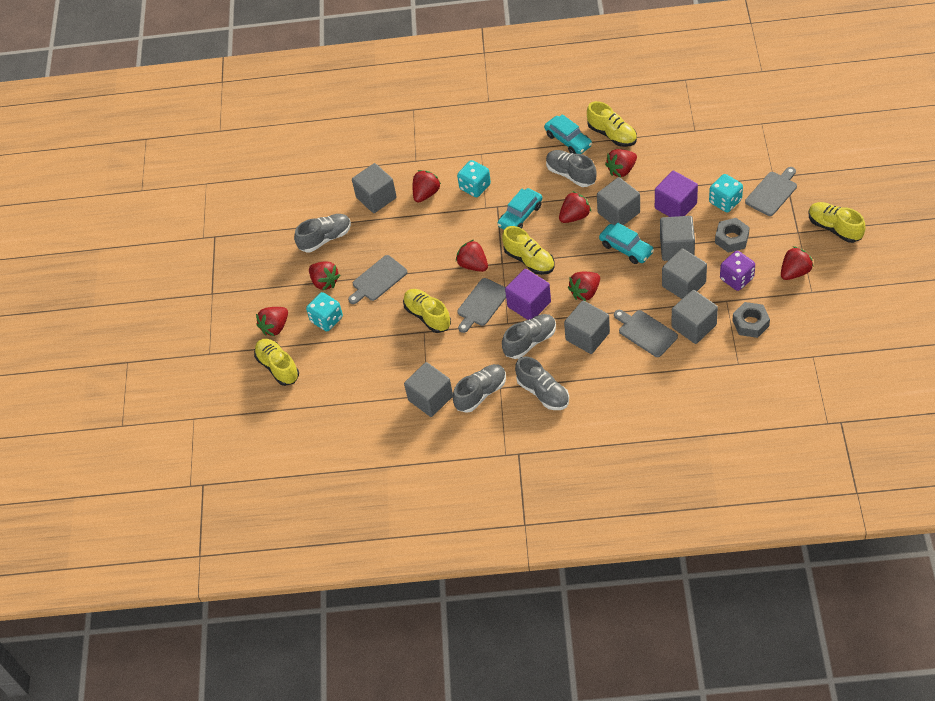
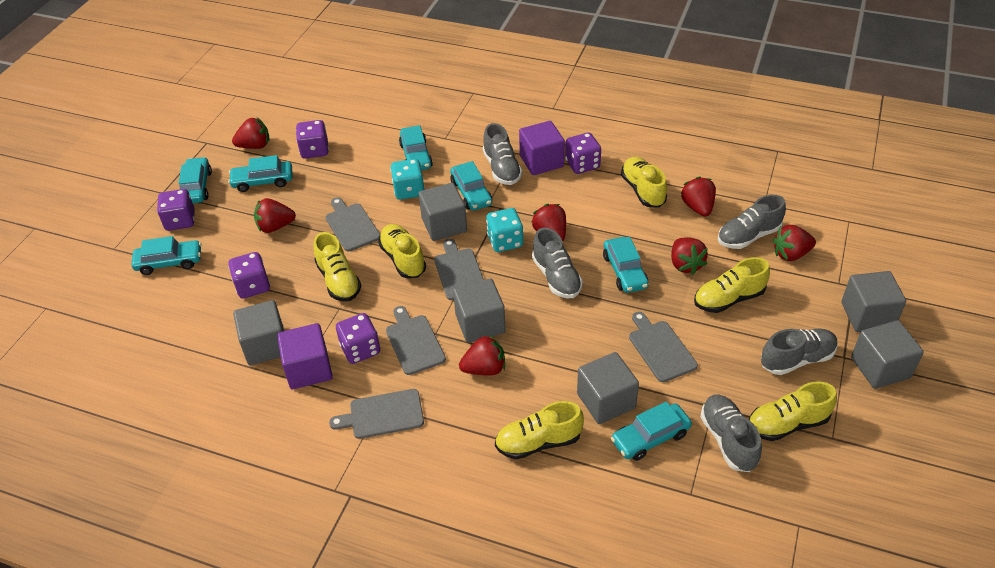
grey cube: [352,163,397,213] [404,362,453,417] [564,301,610,354] [597,177,640,226] [660,216,695,261] [662,248,707,299] [671,290,718,344] = 7 -> [233,300,284,366] [419,183,467,241] [453,278,506,343] [577,352,639,424] [841,271,906,332] [851,320,924,389] = 6
grey cutting board: [348,255,408,304] [457,278,506,333] [614,310,678,357] [745,167,797,216] = 4 -> [325,197,380,251] [329,389,424,439] [386,306,446,375] [434,239,484,300] [629,312,698,382] = 5
grey nut: [715,218,750,253] [732,302,770,338] = 2 -> none = 0
purple dice: [720,251,755,291] = 1 -> [157,189,195,231] [228,252,270,299] [296,120,329,159] [336,313,380,364] [565,133,601,174] = 5
red strawberry: [256,307,288,336] [309,261,340,291] [413,170,441,203] [456,240,488,272] [559,191,591,223] [568,272,600,301] [605,149,637,177] [781,246,814,280] = 8 -> [232,117,270,149] [254,198,296,233] [459,334,505,375] [531,204,566,242] [671,237,708,275] [680,177,716,216] [773,225,816,261] = 7
turquoise car: [497,188,543,229] [544,114,592,154] [599,222,654,264] = 3 -> [131,236,202,275] [179,157,212,203] [228,155,292,192] [399,125,433,170] [450,161,492,211] [603,237,649,293] [611,401,692,461] = 7
turquoise dice: [306,292,343,331] [457,160,491,197] [709,174,743,213] = 3 -> [390,159,425,200] [486,208,523,252] = 2
yellow shoe: [254,339,299,386] [403,289,451,333] [502,226,555,275] [587,101,637,147] [809,202,866,243] = 5 -> [314,232,361,302] [378,224,426,278] [495,401,584,459] [621,157,667,208] [694,257,770,313] [749,382,837,441] = 6

